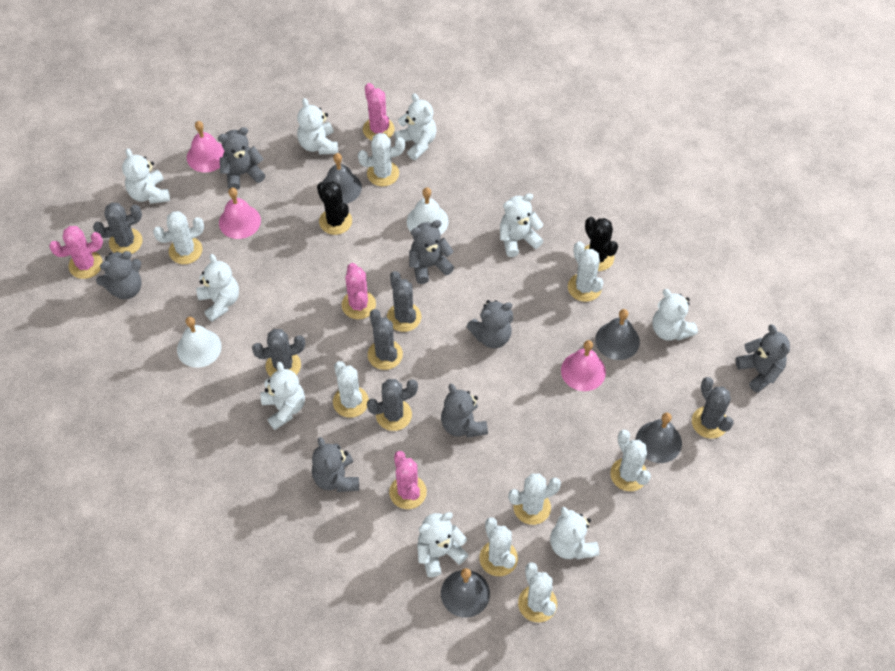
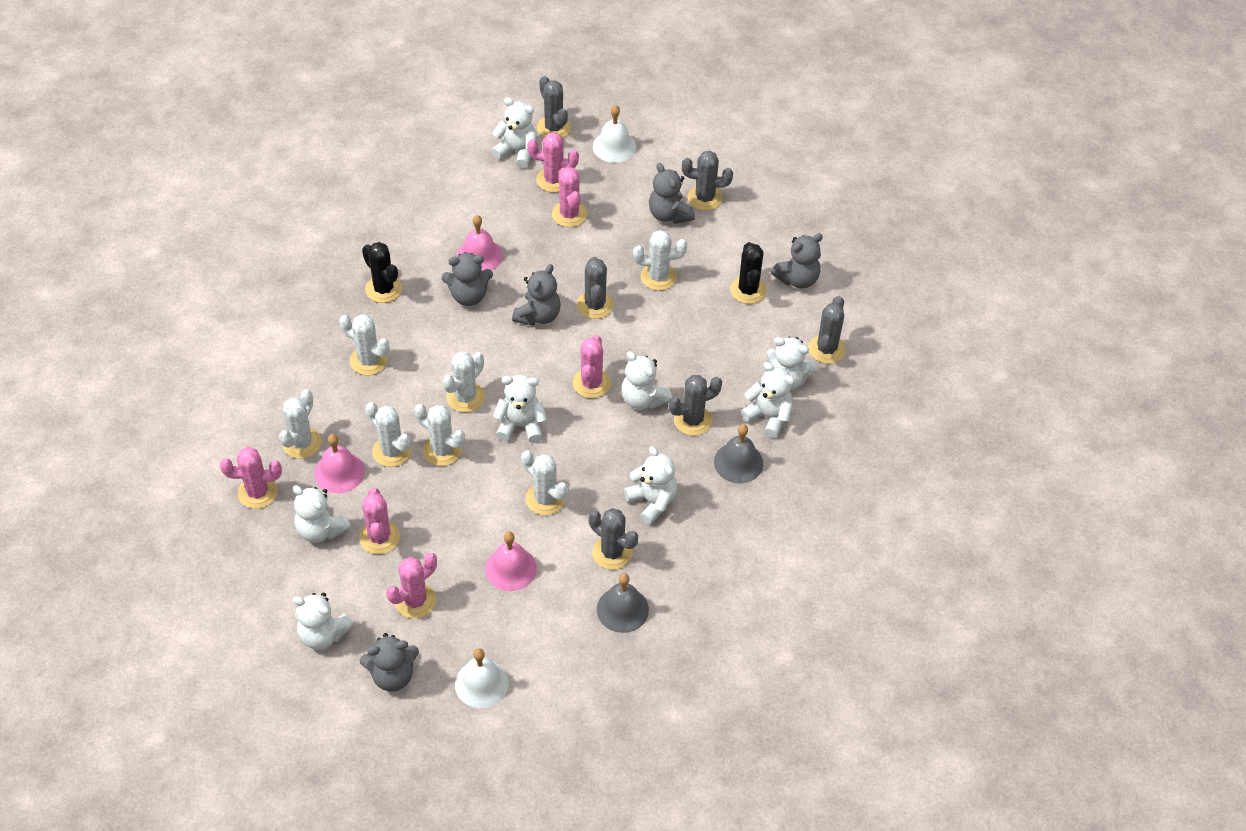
grey bell: [323,153,362,204] [441,568,490,618] [595,309,640,360] [636,412,682,463] = 4 -> [597,573,649,633] [714,424,763,484] = 2
grey teddy bear: [96,251,142,299] [218,127,265,190] [312,437,359,492] [409,220,454,284] [441,384,488,438] [466,300,513,348] [736,324,790,393] = 7 -> [360,633,419,692] [442,252,493,306] [512,264,561,326] [649,163,695,224] [771,233,823,288] = 5
pink cactus: [49,226,103,279] [342,263,376,319] [363,83,394,140] [389,451,427,509] = 4 -> [220,447,282,509] [359,488,400,554] [386,553,437,619] [527,132,579,192] [552,167,587,227] [573,335,611,398] = 6
white cactus: [153,211,204,264] [333,361,369,418] [358,133,405,186] [480,517,518,576] [508,473,561,525] [518,562,557,622] [568,242,604,302] [610,430,651,491] = 8 -> [279,390,321,459] [339,314,390,375] [365,402,412,467] [414,404,465,466] [442,351,485,412] [521,450,568,515] [633,230,687,291] = 7
white teddy bear: [122,148,170,204] [196,254,239,322] [261,362,305,430] [297,98,338,154] [394,93,437,160] [417,512,469,577] [500,193,543,257] [550,507,599,559] [652,289,698,341] = 9 -> [293,485,351,543] [293,593,354,650] [491,97,536,168] [493,375,547,443] [621,351,672,410] [624,446,677,525] [740,362,794,438] [767,337,817,391] = 8

